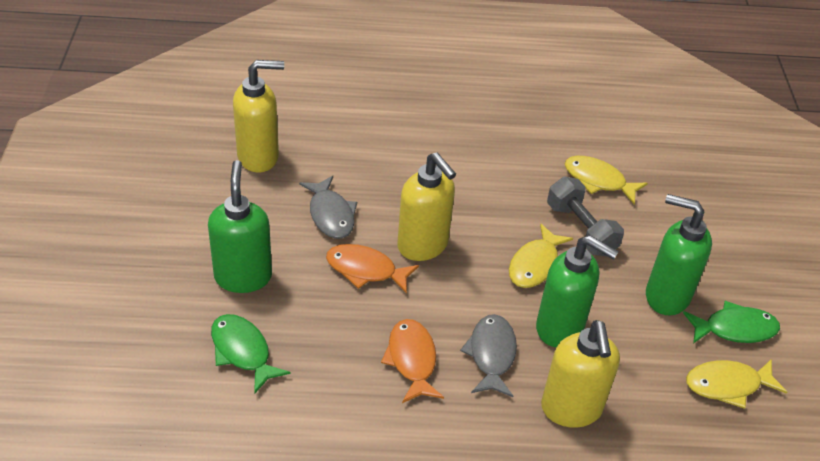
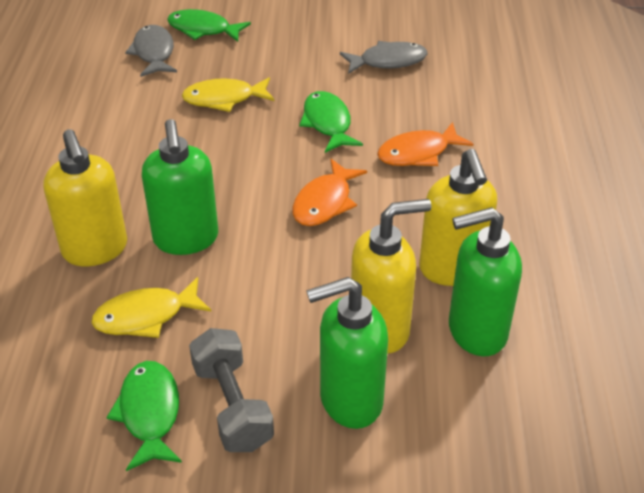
green fish: [211,314,290,394] [683,301,780,344] = 2 -> [107,361,182,471] [167,9,251,42] [299,91,363,153] = 3
yellow fish: [509,223,573,288] [565,156,648,204] [686,359,787,409] = 3 -> [91,277,211,338] [182,77,274,112] = 2

